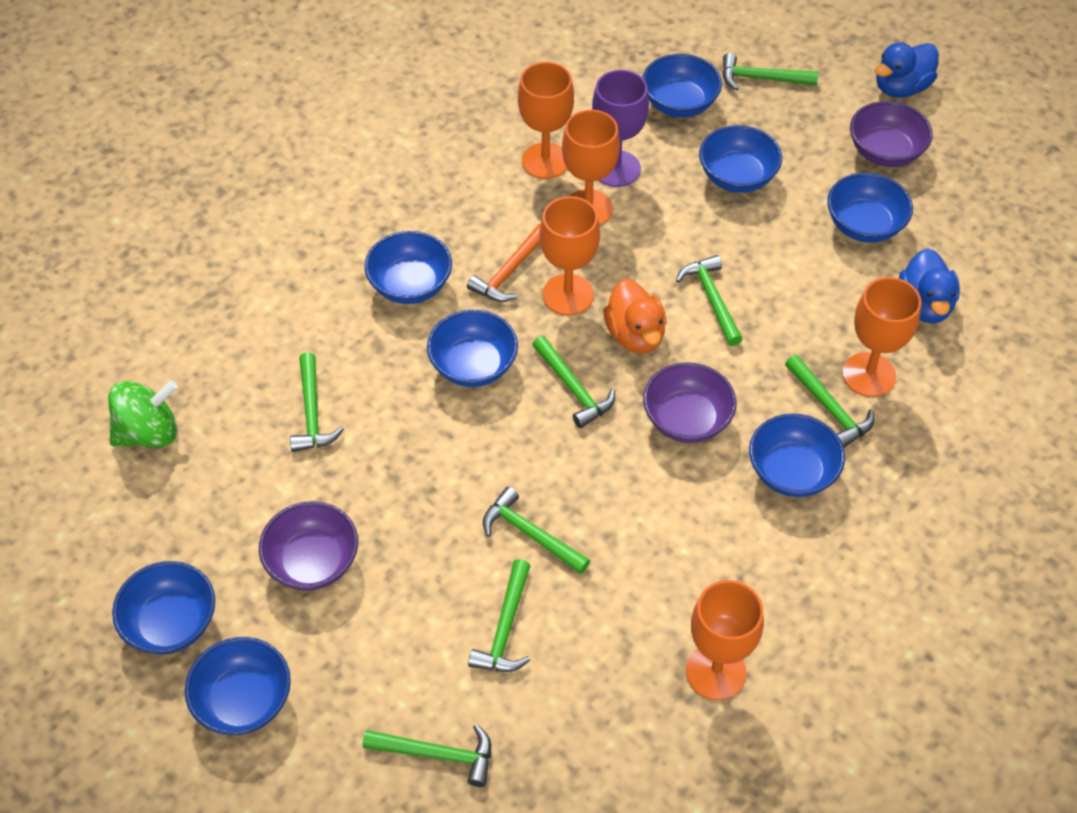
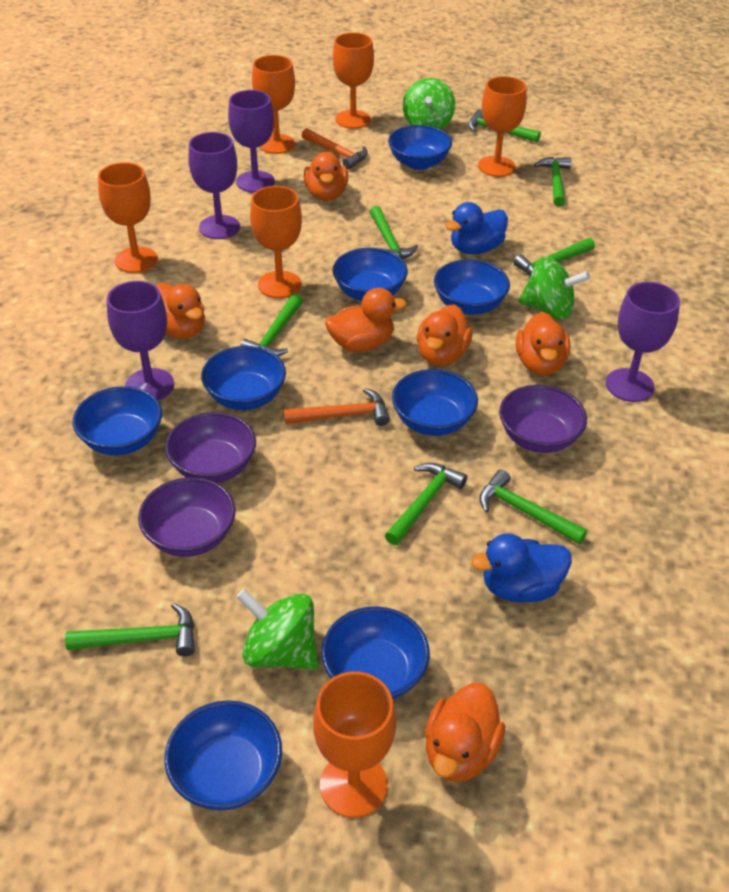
green spinning top: [108,380,178,447] = 1 -> [236,589,318,670] [403,78,455,129] [518,257,590,320] = 3
orange duck: [603,279,666,354] = 1 -> [156,283,205,339] [304,151,348,201] [325,288,407,352] [417,304,473,366] [425,683,506,782] [516,312,570,376] = 6
orange goblet: [518,62,574,179] [539,196,600,315] [562,110,620,226] [686,580,764,700] [842,277,921,397] = 5 -> [98,162,158,273] [250,186,302,298] [252,55,295,154] [313,671,396,818] [333,32,374,129] [478,76,527,177] = 6
orange hammer: [467,224,541,302] = 1 -> [283,388,390,426] [302,128,368,169] = 2
purple goblet: [592,70,649,187] = 1 -> [107,281,174,400] [188,132,240,239] [228,90,275,193] [606,282,680,402] = 4

